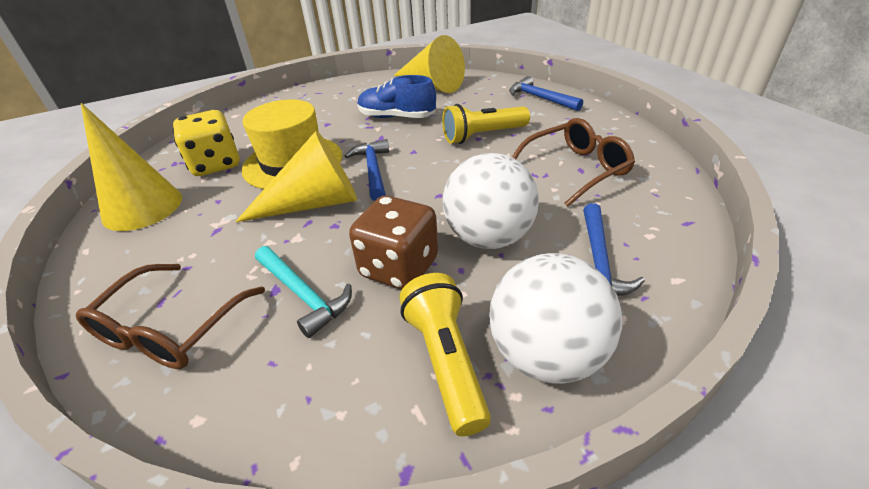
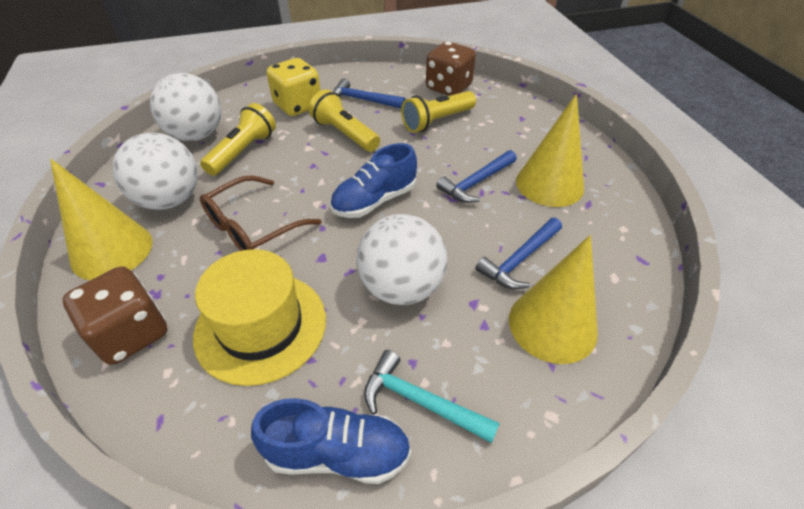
blue shoe: [358,75,436,118] = 1 -> [251,398,411,484] [330,143,417,218] = 2
brown dice: [349,196,438,290] = 1 -> [63,266,168,365] [426,42,476,96] = 2
brown glasses: [76,264,265,369] [512,118,635,207] = 2 -> [200,175,322,251] = 1
white ball: [443,153,539,249] [489,253,622,384] = 2 -> [112,133,198,210] [150,73,221,141] [356,214,448,305] = 3
yellow flashlight: [399,273,491,436] [442,104,530,144] = 2 -> [200,103,276,176] [309,89,380,152] [401,91,476,133] = 3

